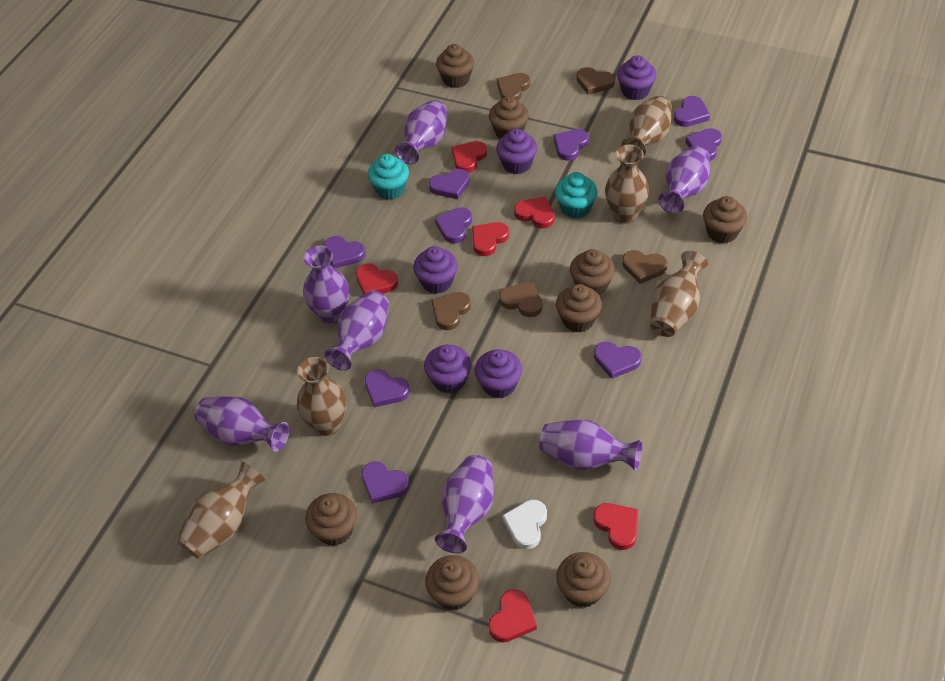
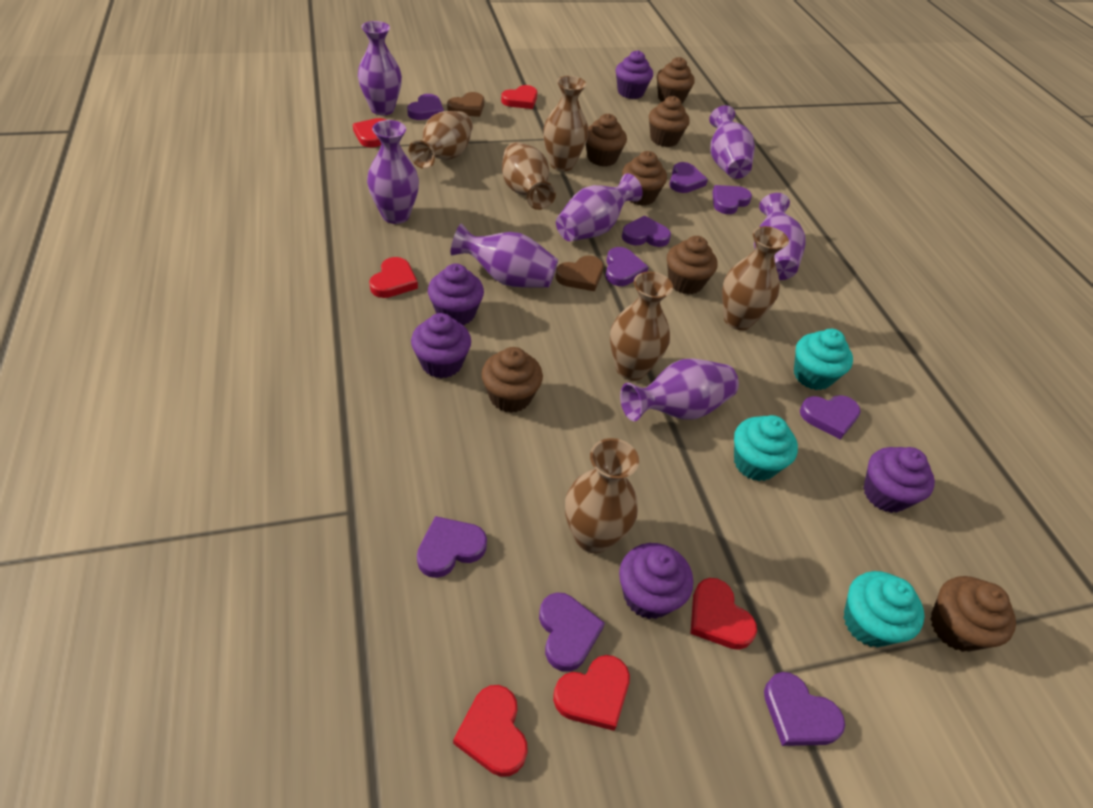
brown cupcake: [305,493,357,546] [425,555,479,611] [436,44,474,88] [489,96,529,139] [556,284,602,332] [556,552,611,608] [570,249,615,295] [703,196,747,243] = 8 -> [481,347,543,413] [586,114,627,167] [622,151,667,206] [649,96,690,147] [657,57,695,104] [667,236,718,294] [931,576,1016,652] = 7
brown heart: [432,292,471,330] [497,73,530,101] [499,282,542,317] [577,67,615,95] [622,250,667,284] = 5 -> [447,92,484,117] [555,255,604,291] = 2
brown vase: [177,462,266,559] [297,357,347,436] [605,145,649,223] [621,96,672,157] [650,251,708,337] = 5 -> [409,111,473,169] [502,142,556,210] [543,76,588,171] [565,438,639,553] [610,272,673,381] [722,226,789,330] = 6
turquoise cupcake: [368,154,409,200] [555,172,598,219] = 2 -> [734,415,798,481] [794,329,853,390] [843,571,925,647] = 3
white heart: [502,500,547,549] = 1 -> none = 0

